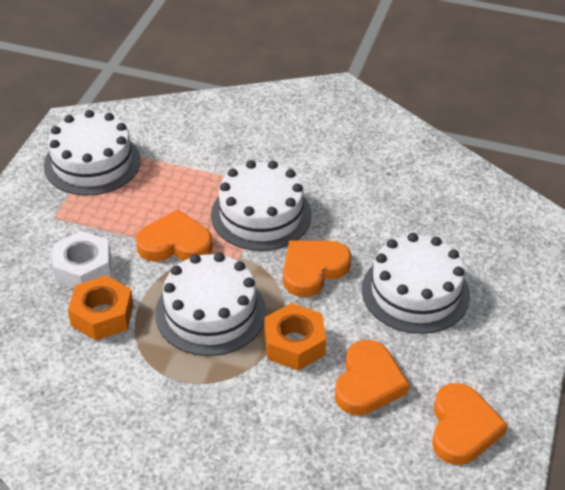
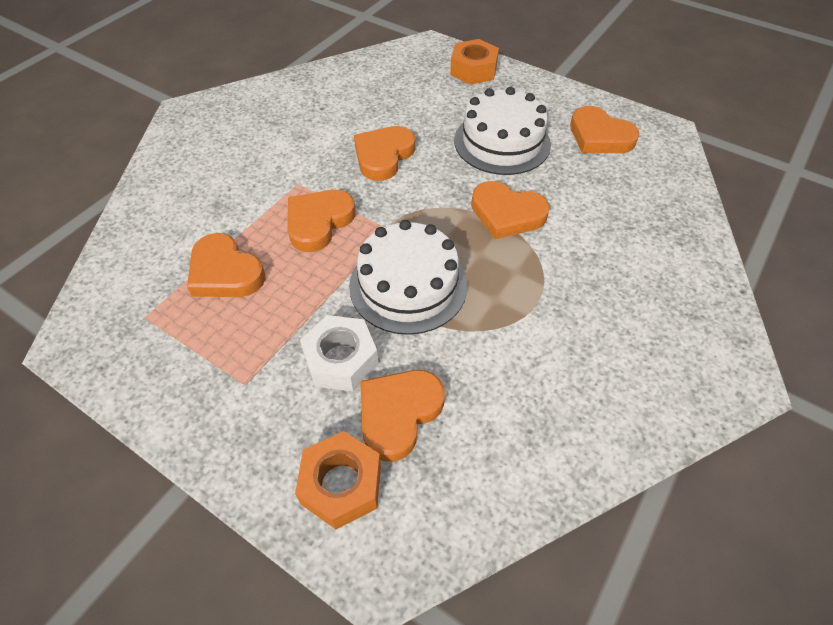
orange heart: [136,209,213,262] [283,240,352,297] [335,340,410,415] [432,383,508,465] = 4 -> [187,233,266,297] [287,190,356,252] [354,126,415,181] [360,370,445,462] [471,181,550,239] [570,106,639,153] = 6
white cake: [44,110,141,195] [156,253,266,356] [211,160,312,251] [362,233,470,334] = 4 -> [349,220,467,335] [454,87,551,175] = 2

